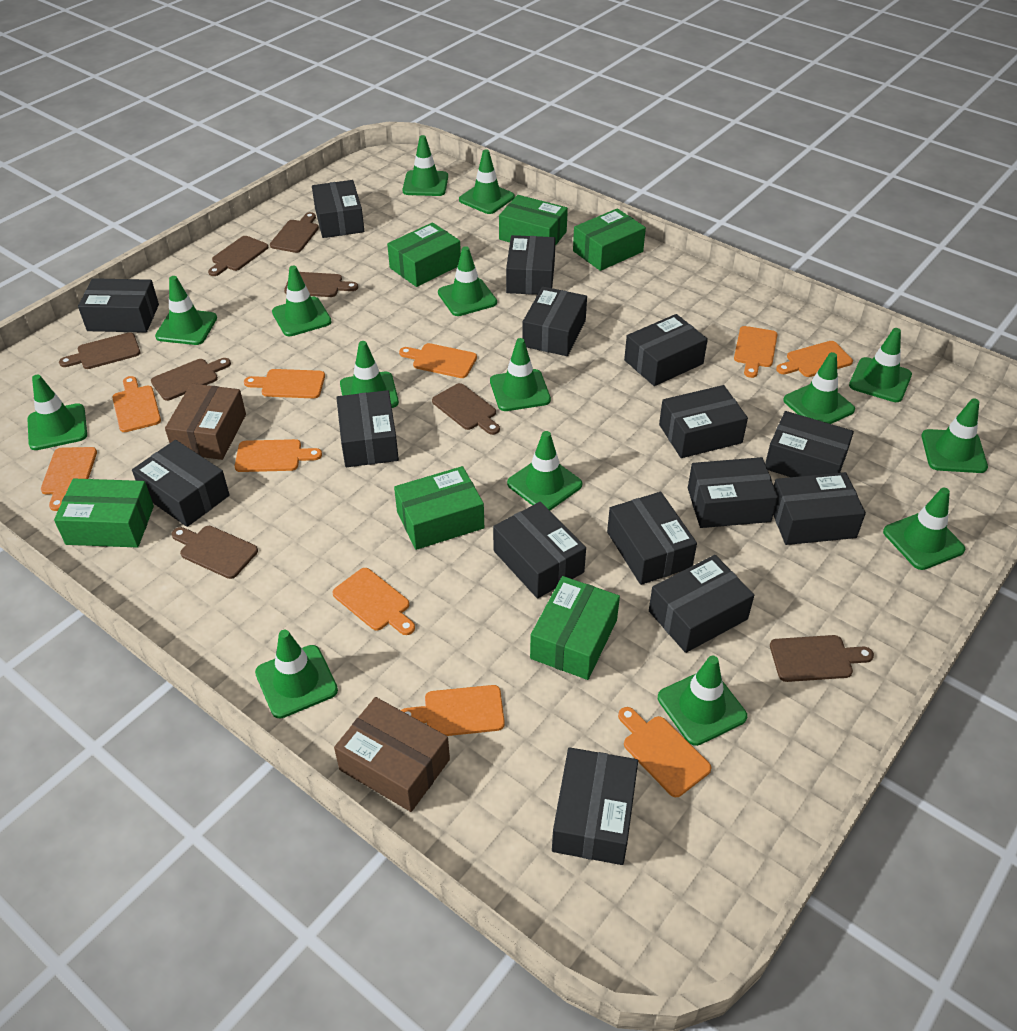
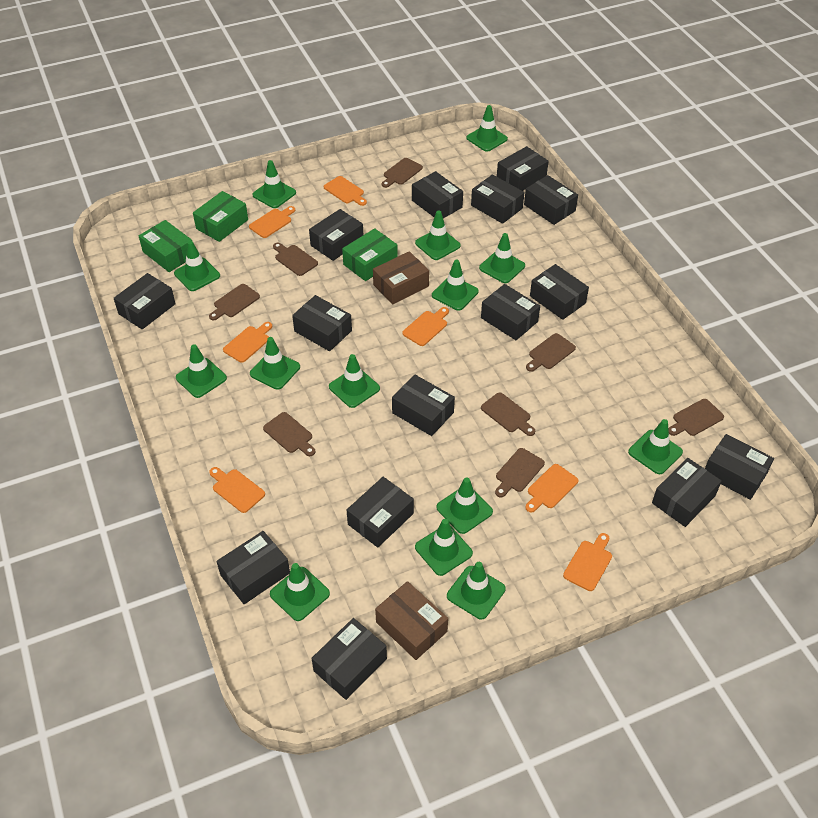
green box: [54,479,154,548] [387,222,461,287] [394,466,484,550] [499,195,568,246] [530,576,620,680] [573,208,646,271] = 6 -> [139,220,192,272] [193,191,248,242] [342,228,398,281] = 3
green traffic cone: [27,375,87,450] [155,276,217,345] [255,630,338,719] [272,265,332,336] [340,341,399,408] [402,135,448,196] [438,246,497,316] [459,149,515,214] [490,338,551,411] [507,431,582,510] [658,656,747,746] [783,352,855,424] [849,328,912,402] [883,488,965,570] [922,399,988,473] = 15 -> [174,241,220,291] [176,344,227,398] [250,337,300,390] [252,160,296,208] [270,563,330,621] [329,354,380,408] [415,211,461,260] [415,519,473,576] [432,260,479,311] [437,477,493,534] [447,562,506,619] [466,105,508,152] [479,233,525,283] [628,419,683,474] = 14
orange cutting board: [41,447,97,511] [112,376,161,432] [235,439,322,472] [244,369,325,398] [332,568,415,635] [399,343,477,378] [401,685,505,736] [618,707,712,797] [734,326,778,378] [776,341,853,377] = 10 -> [209,467,265,513] [223,322,272,363] [249,206,295,238] [324,176,367,206] [402,307,449,346] [525,464,578,513] [563,533,612,591] = 7

